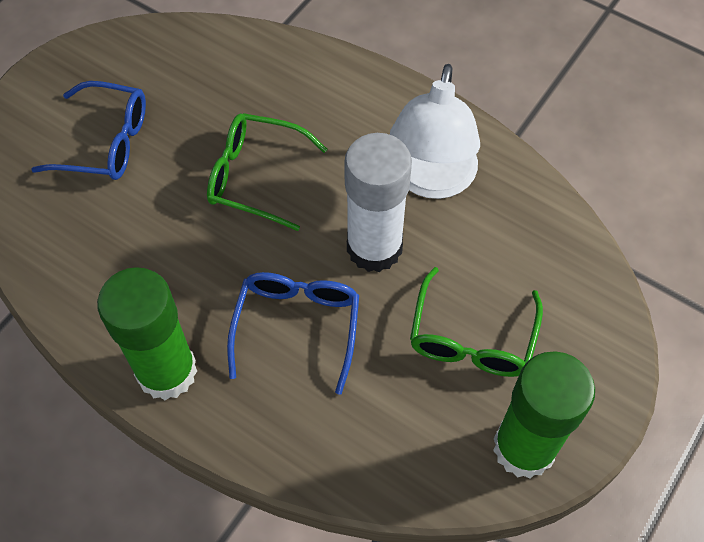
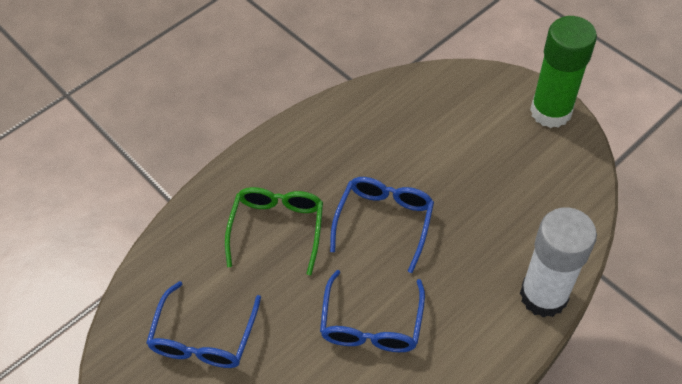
blue glasses: [31,81,146,180] [227,272,359,395] = 2 -> [146,281,261,368] [320,270,425,352] [330,177,434,273] = 3
green glasses: [207,113,327,231] [410,267,543,377] = 2 -> [225,187,323,275] = 1
green glue stick: [97,267,197,400] [493,351,595,479] = 2 -> [530,16,597,128] = 1
white lamp: [390,64,480,199] = 1 -> none = 0

